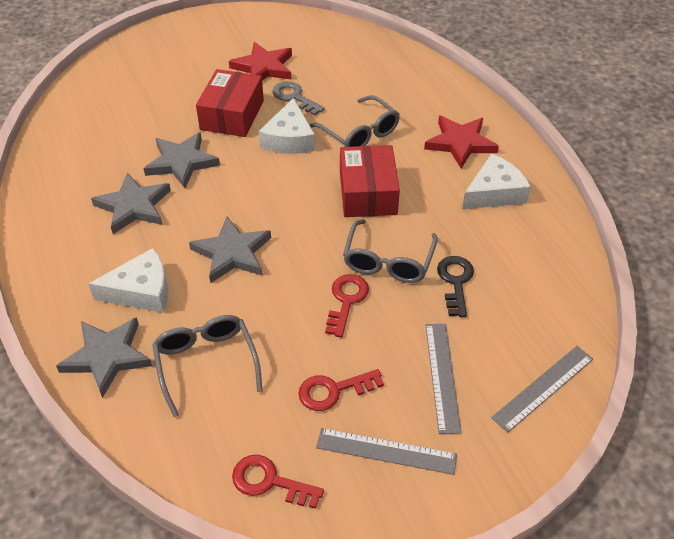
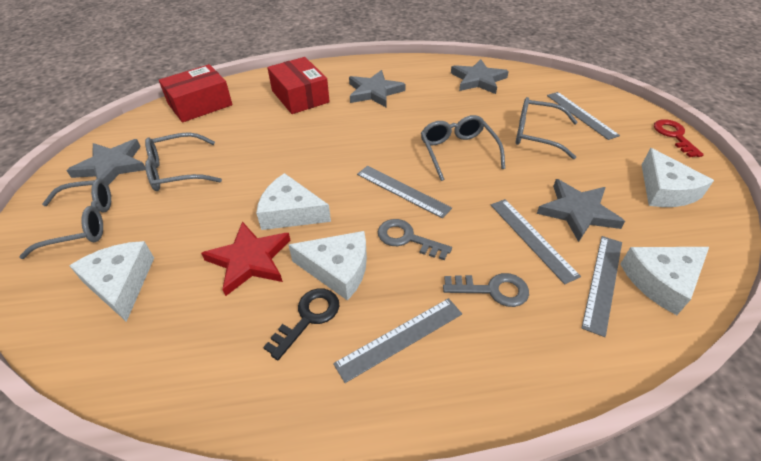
grey glasses: [152,315,263,417] [309,95,400,147] [343,219,438,283] = 3 -> [19,178,111,259] [145,132,222,191] [421,115,505,181] [516,97,578,159] = 4
grey key: [272,81,325,116] = 1 -> [378,219,452,260] [443,273,529,307] = 2
grey ruler: [316,428,457,475] [426,324,462,434] [491,346,593,433] = 3 -> [333,298,462,383] [357,166,452,218] [491,199,581,284] [547,92,620,140] [582,236,622,337] = 5
red key: [232,455,324,509] [298,369,384,411] [325,274,369,337] = 3 -> [654,119,704,157] = 1
red star: [229,42,292,81] [424,116,499,169] = 2 -> [201,221,290,296] = 1
white cheese: [88,248,168,313] [259,98,315,154] [462,154,531,209] = 3 -> [69,241,154,322] [256,173,331,230] [289,231,367,301] [620,247,709,315] [642,148,714,207] = 5

